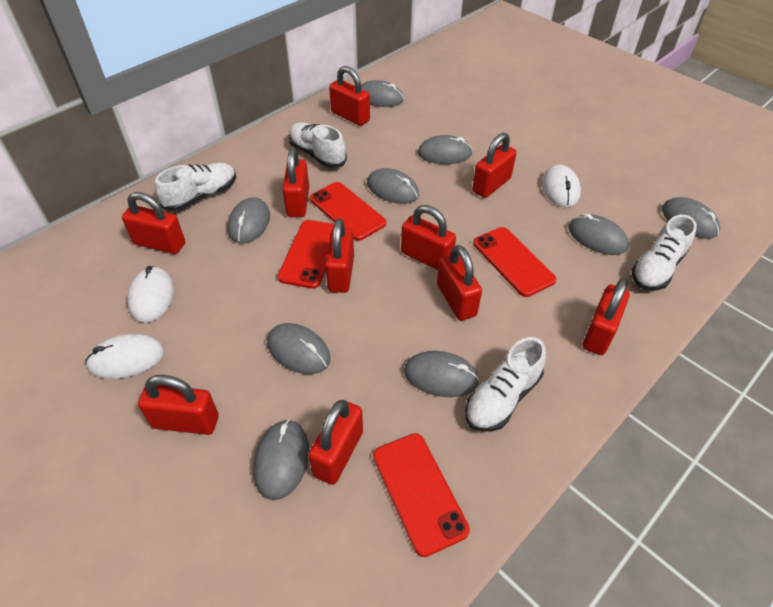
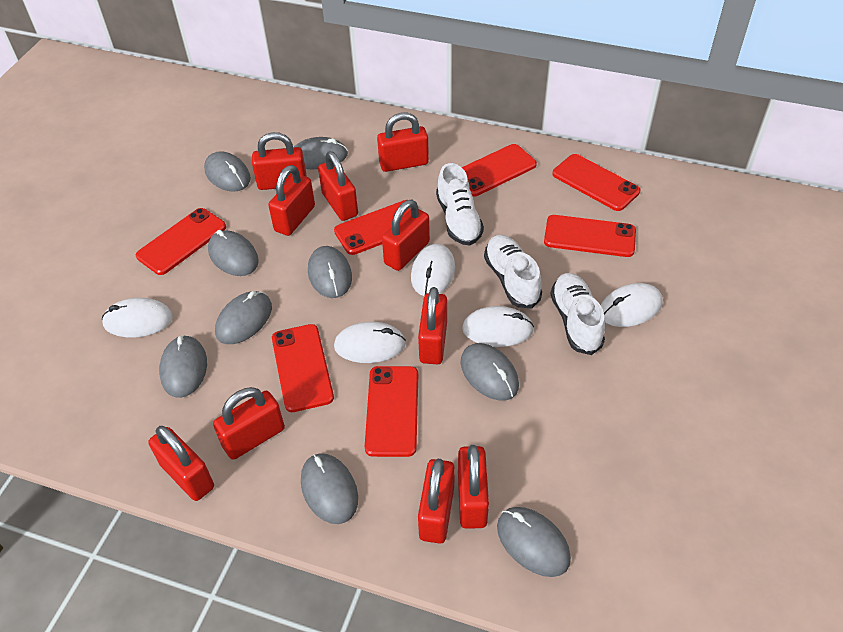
red phone: [277,220,334,289] [310,182,386,241] [373,433,470,557] [473,227,557,297] = 4 -> [136,208,226,275] [272,324,334,412] [334,200,411,255] [365,366,418,457] [462,144,537,197] [544,215,636,257] [552,154,640,211] = 7
white mouse: [85,334,164,379] [127,266,174,323] [542,165,581,207] = 3 -> [102,298,173,338] [334,322,406,363] [411,244,455,296] [462,306,534,347] [601,283,663,327] = 5
white shoe: [155,163,236,211] [288,122,347,168] [465,337,546,432] [632,215,697,290] = 4 -> [436,163,484,246] [484,235,542,308] [550,273,605,355] = 3

